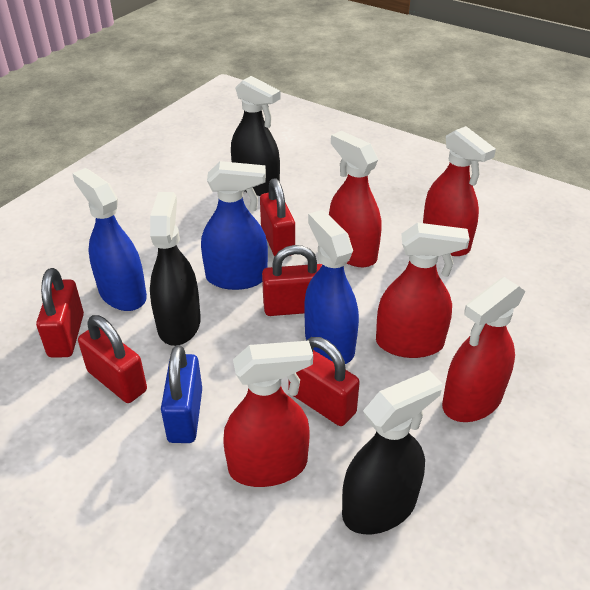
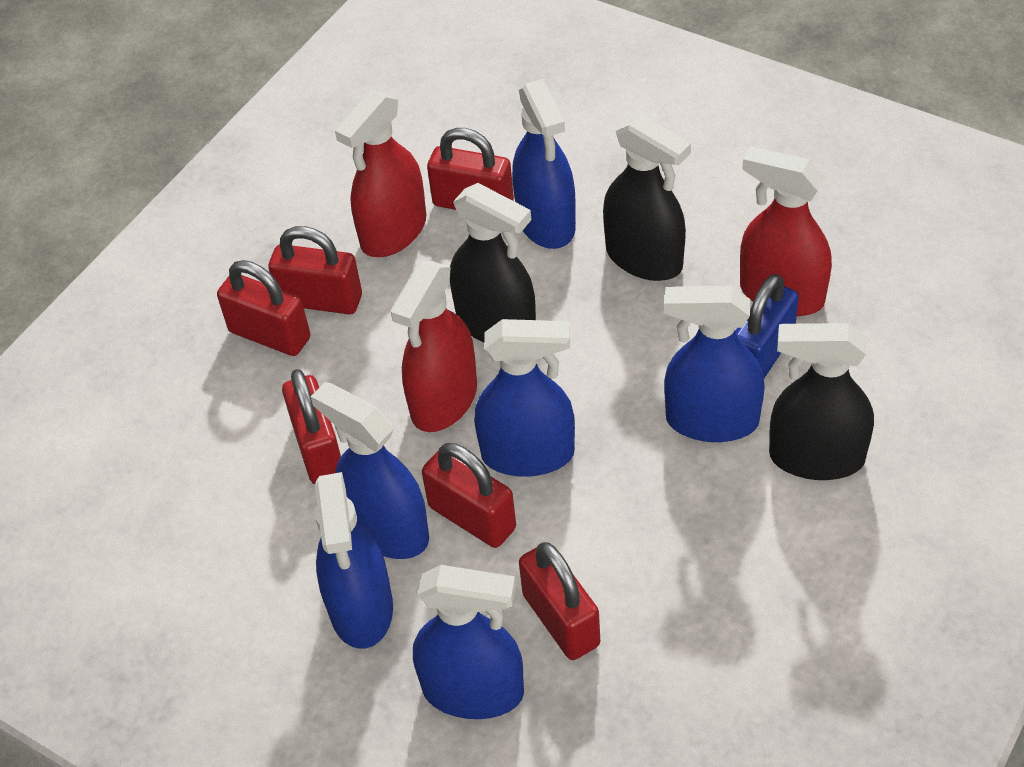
blue spray bottle: [72,168,147,311] [201,161,268,290] [304,210,359,364] = 3 -> [311,382,429,559] [315,472,393,649] [413,565,524,719] [474,319,575,477] [512,79,576,249] [664,286,765,442] = 6
red padlock: [36,268,84,358] [78,315,147,403] [260,178,295,256] [262,245,322,316] [288,337,360,426] = 5 -> [217,260,310,356] [268,226,362,314] [282,369,341,484] [422,443,516,548] [427,128,514,210] [519,542,600,660] = 6
red spray bottle: [223,341,313,487] [329,131,382,267] [376,223,470,358] [423,126,496,256] [442,277,525,422] = 5 -> [335,91,426,257] [390,261,477,432] [740,146,832,316] = 3

